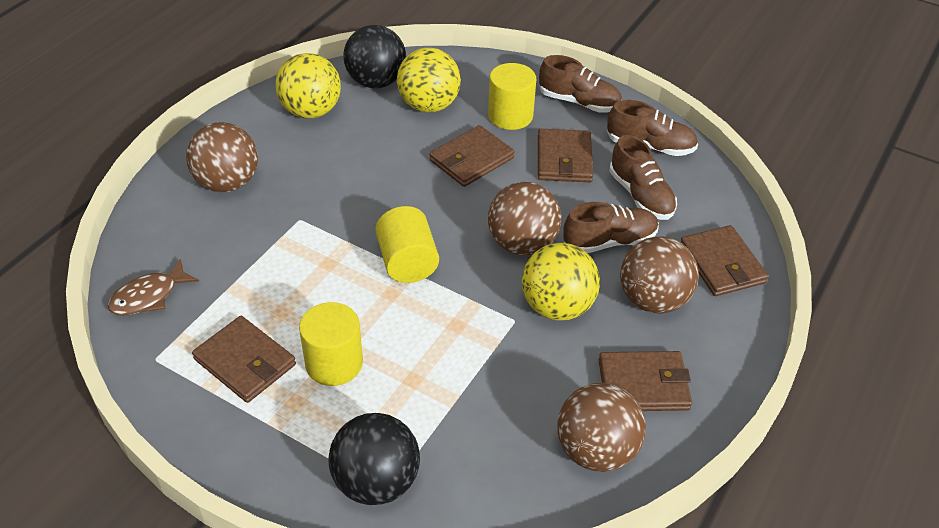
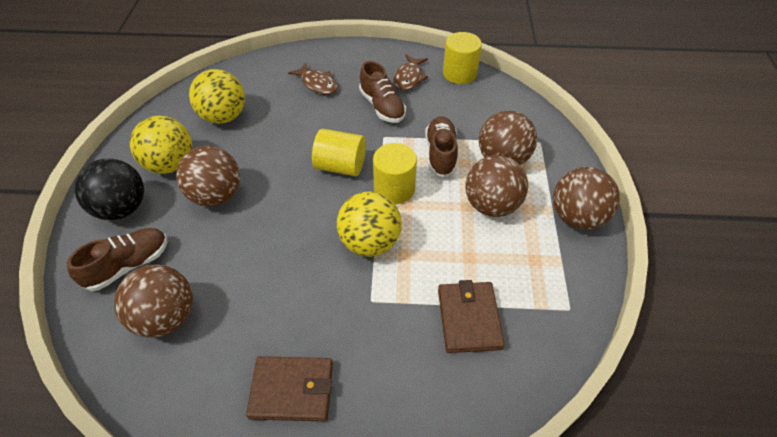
black ball: [328,413,420,505] [343,25,406,88] = 2 -> [74,159,144,220] = 1
brown ball: [186,122,258,192] [488,182,561,255] [557,383,646,472] [620,236,699,314] = 4 -> [114,265,193,338] [176,146,240,206] [465,155,528,217] [479,111,537,165] [553,167,620,229] = 5
brown fish: [108,259,199,315] = 1 -> [288,62,337,95] [393,55,428,91] = 2
brown shoe: [539,55,622,113] [563,202,659,253] [607,100,698,156] [609,135,677,220] = 4 -> [66,228,167,291] [359,61,406,123] [425,116,458,177] = 3
brown wallet: [192,316,296,403] [430,125,515,187] [538,129,593,182] [599,351,692,411] [681,225,768,296] = 5 -> [246,356,333,421] [438,280,505,353] = 2

